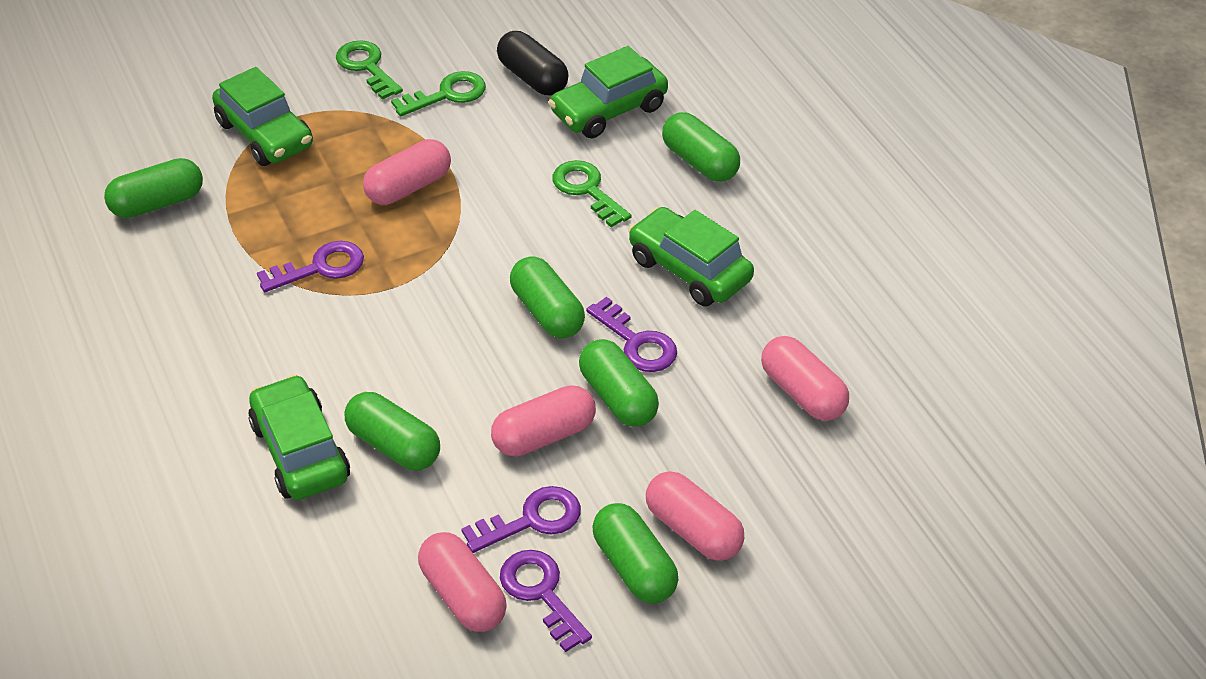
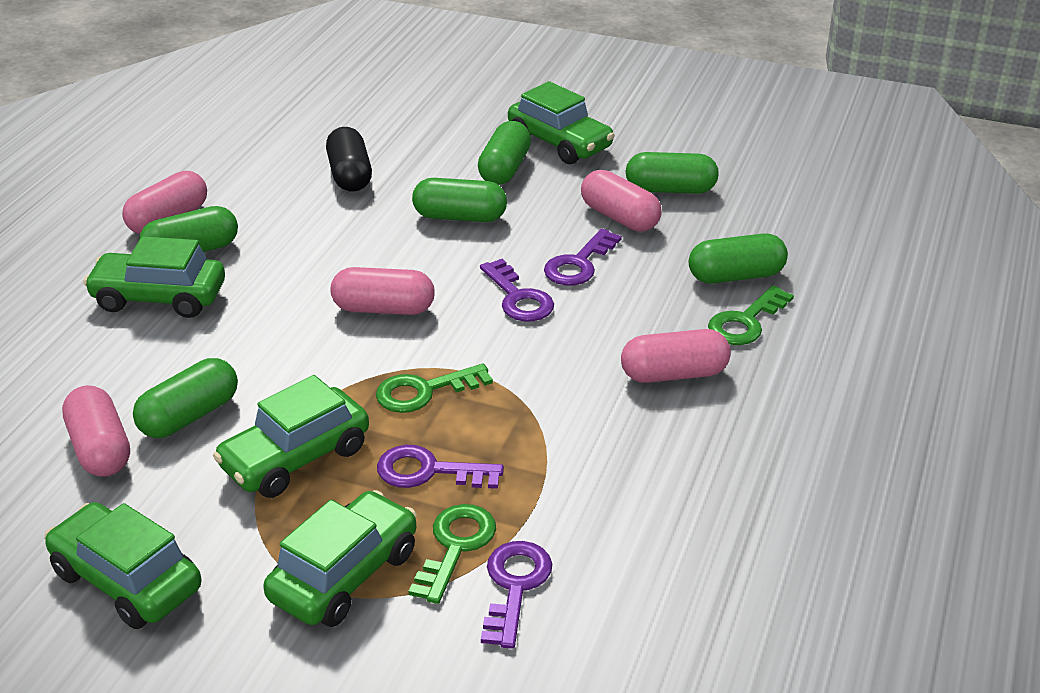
green car: [212,67,313,166] [248,374,350,500] [548,46,668,138] [628,207,754,306] = 4 -> [44,502,201,629] [83,236,225,318] [213,375,369,498] [263,490,417,627] [508,81,615,164] = 5

